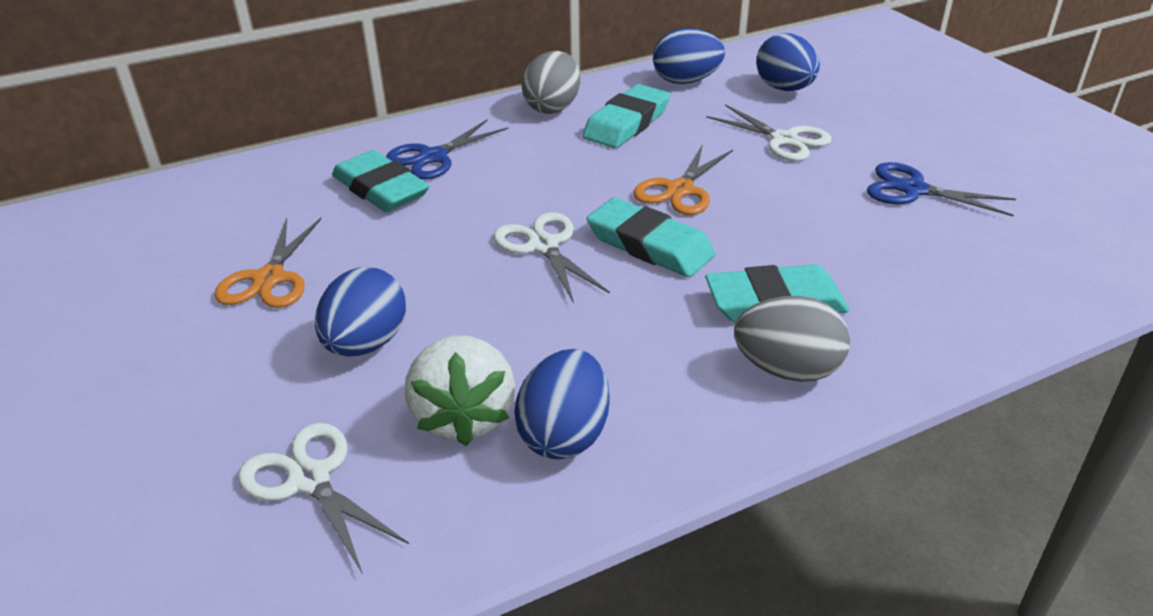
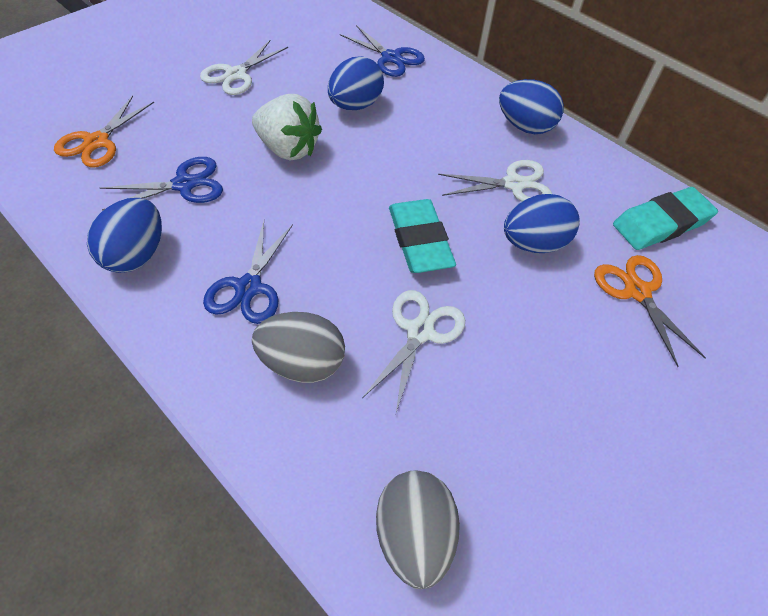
blue scissors: [386,120,508,180] [867,162,1016,216] = 2 -> [100,157,223,211] [203,221,293,324] [340,25,425,77] = 3
turquoise eraser: [332,150,430,212] [582,84,670,148] [587,198,715,277] [705,264,849,323] = 4 -> [389,199,456,273] [613,187,718,250] = 2

